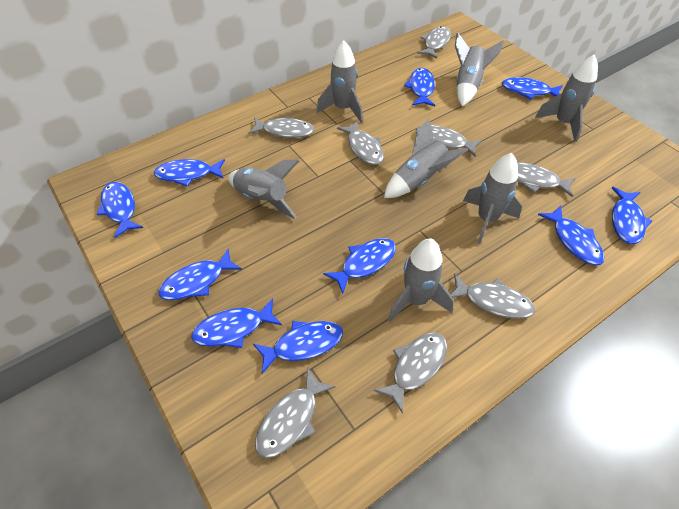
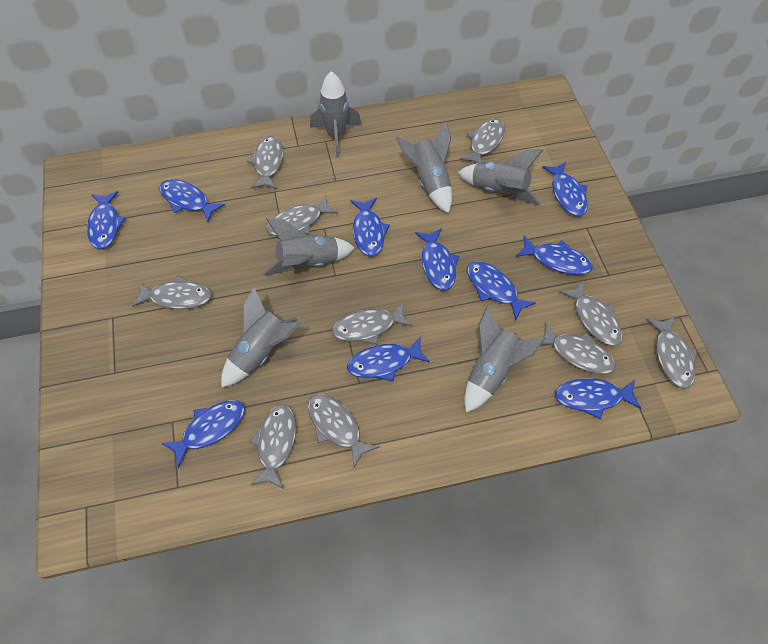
grey fish: [248,115,315,138] [255,367,336,458] [337,121,384,165] [374,332,447,414] [416,125,482,157] [417,26,451,59] [450,274,535,319] [517,162,576,197] = 8 -> [132,276,212,309] [247,136,283,189] [249,404,296,489] [266,195,338,236] [308,394,379,467] [332,302,413,344] [459,118,505,163] [541,322,616,374] [559,281,623,346] [646,316,697,389] = 10
grey rocket: [228,160,299,219] [317,41,363,123] [384,119,468,198] [388,239,454,322] [455,32,504,107] [463,153,522,244] [535,54,598,142] = 7 -> [221,287,301,388] [263,218,355,275] [310,71,361,158] [395,122,452,214] [458,149,544,205] [464,306,546,413] = 6

